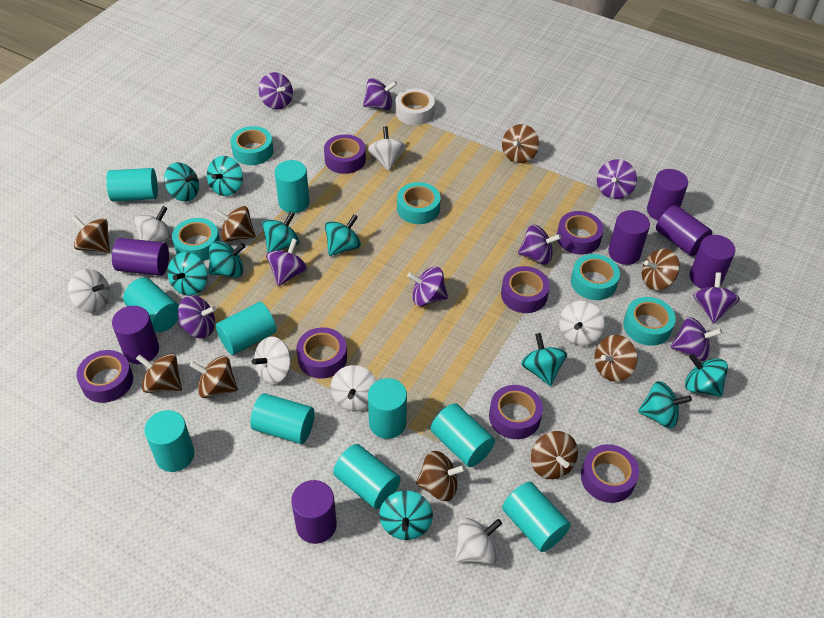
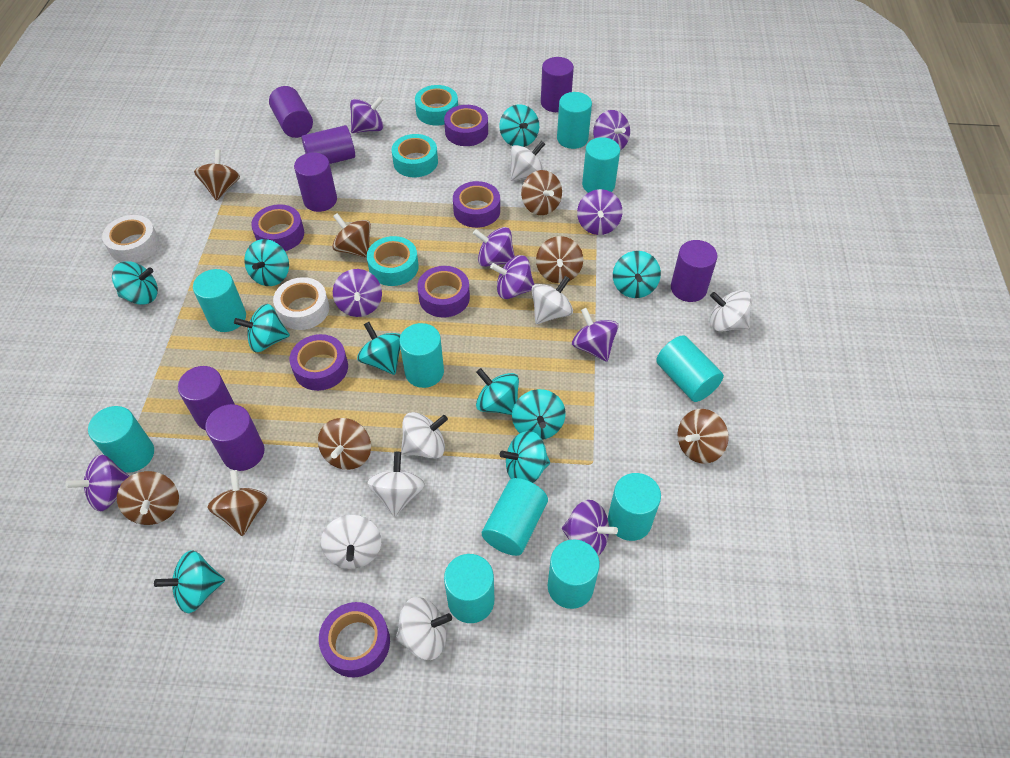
brown spinning top: [71,216,110,253] [136,353,182,393] [190,356,238,398] [214,206,256,242] [416,451,466,501] [502,124,539,163] [531,431,578,479] [594,335,637,382] [642,249,680,290] = 9 -> [117,471,179,525] [194,149,240,201] [207,470,268,536] [318,418,371,470] [332,213,371,258] [521,170,562,215] [536,236,583,283] [678,409,729,464] = 8
purple tape: [76,350,133,403] [296,327,347,379] [324,134,366,174] [489,385,543,439] [501,266,550,313] [557,211,604,255] [581,444,639,503] = 7 -> [251,204,304,251] [289,334,348,391] [319,602,390,677] [418,266,470,318] [444,105,488,146] [453,181,500,228] = 6
turquoise tape: [172,218,220,261] [231,126,273,165] [397,182,440,224] [571,254,620,300] [623,297,676,346] = 5 -> [367,236,419,286] [392,134,438,177] [415,85,458,126] = 3
white tape: [395,88,435,125] = 1 -> [102,215,159,263] [273,277,329,330] = 2

